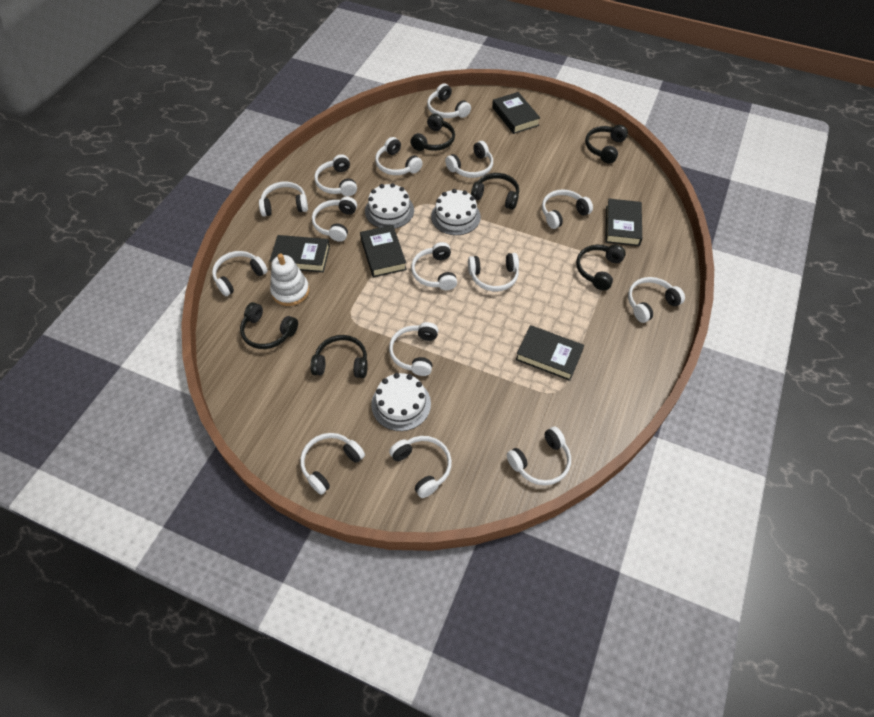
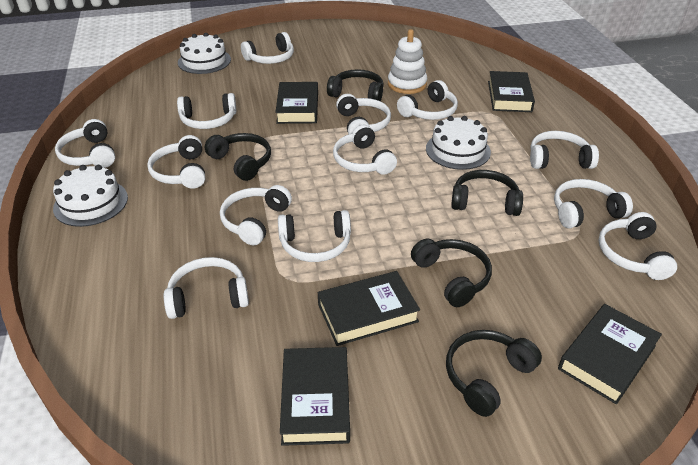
black headphones: [240,302,298,349] [310,335,368,378] [410,114,455,151] [471,173,519,210] [576,244,626,291] [585,125,628,163] = 6 -> [205,133,271,181] [327,69,384,101] [411,239,492,307] [446,330,542,417] [451,170,523,216] = 5
white headphones: [212,251,268,296] [259,182,308,217] [300,433,365,495] [312,197,357,242] [314,154,357,196] [375,137,423,175] [389,322,438,376] [389,436,452,498] [411,242,457,290] [427,83,471,118] [445,141,493,178] [468,253,519,291] [507,427,571,485] [542,189,593,229] [628,277,685,323] = 15 -> [55,119,115,168] [147,135,205,189] [164,257,249,319] [177,93,236,129] [220,185,292,245] [241,32,294,64] [278,210,351,262] [333,124,397,175] [336,94,391,134] [397,80,458,120] [530,131,599,169] [554,179,633,228] [598,212,677,280] = 13

